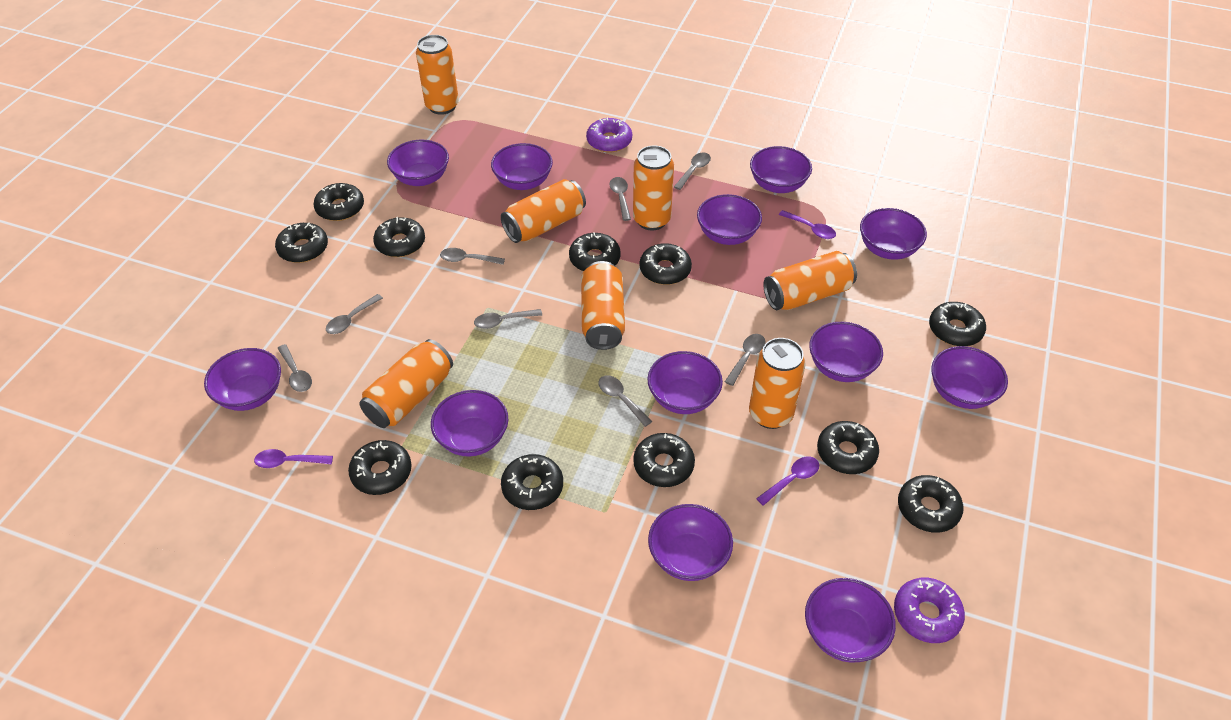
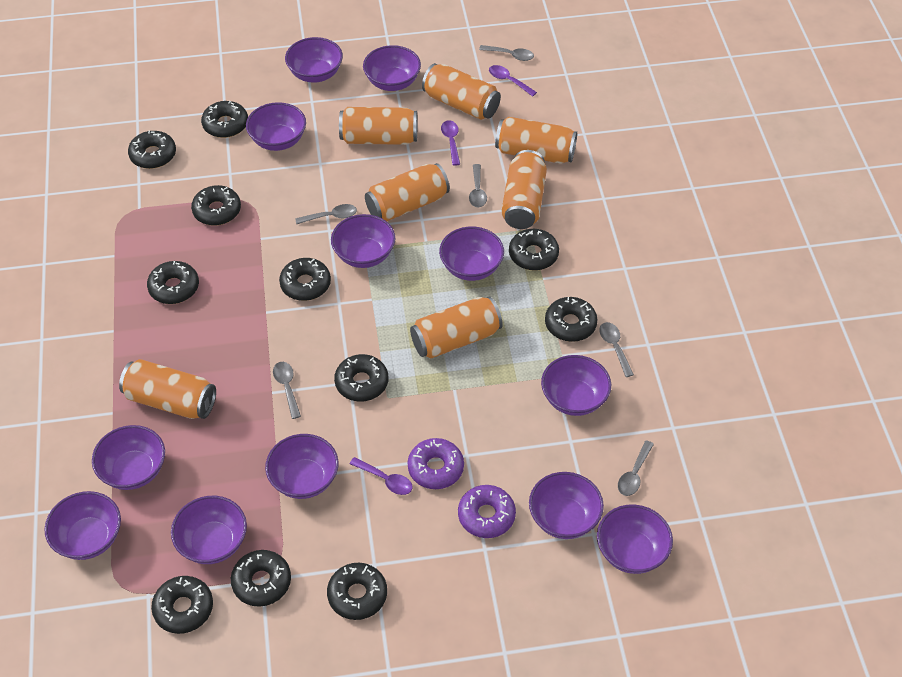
grey spoon: [277,344,312,392] [326,294,383,334] [440,248,505,265] [474,309,542,329] [598,375,652,427] [610,177,631,221] [674,153,711,190] [725,334,766,386] = 8 -> [273,362,301,419] [295,204,357,224] [469,164,487,207] [479,45,534,61] [599,322,634,377] [618,440,654,496] = 6

